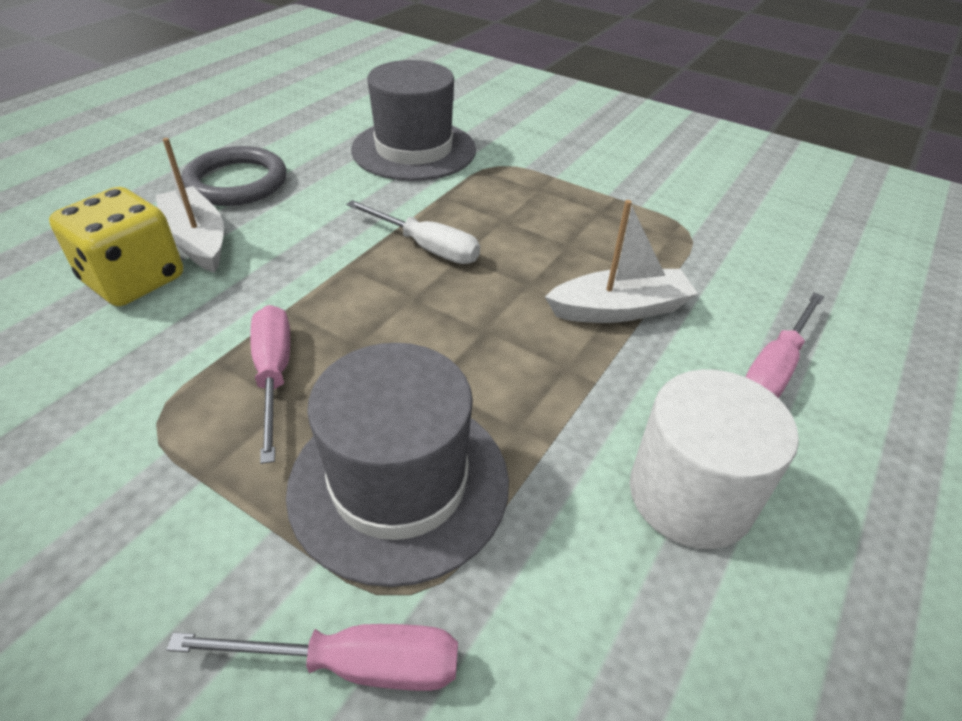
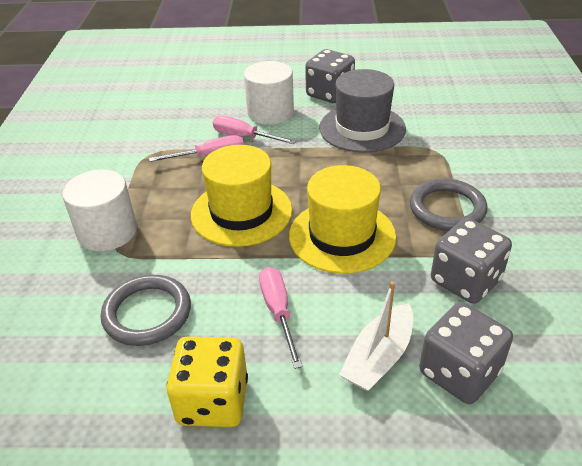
grey dice: none = 0 -> [305,49,355,103] [419,302,513,404] [431,218,512,304] = 3
grey hat: [286,343,509,587] [351,60,476,181] = 2 -> [319,69,406,153] = 1
grey ring: [181,146,287,206] = 1 -> [101,275,191,346] [410,178,488,231] = 2
white boat: [156,138,224,273] [545,200,698,323] = 2 -> [339,281,413,391] = 1
white cylinder: [630,369,799,549] = 1 -> [62,169,137,251] [244,61,294,125] = 2
white screwdriver: [346,200,480,264] = 1 -> none = 0
yellow hat: none = 0 -> [191,145,292,247] [289,165,396,274] = 2

